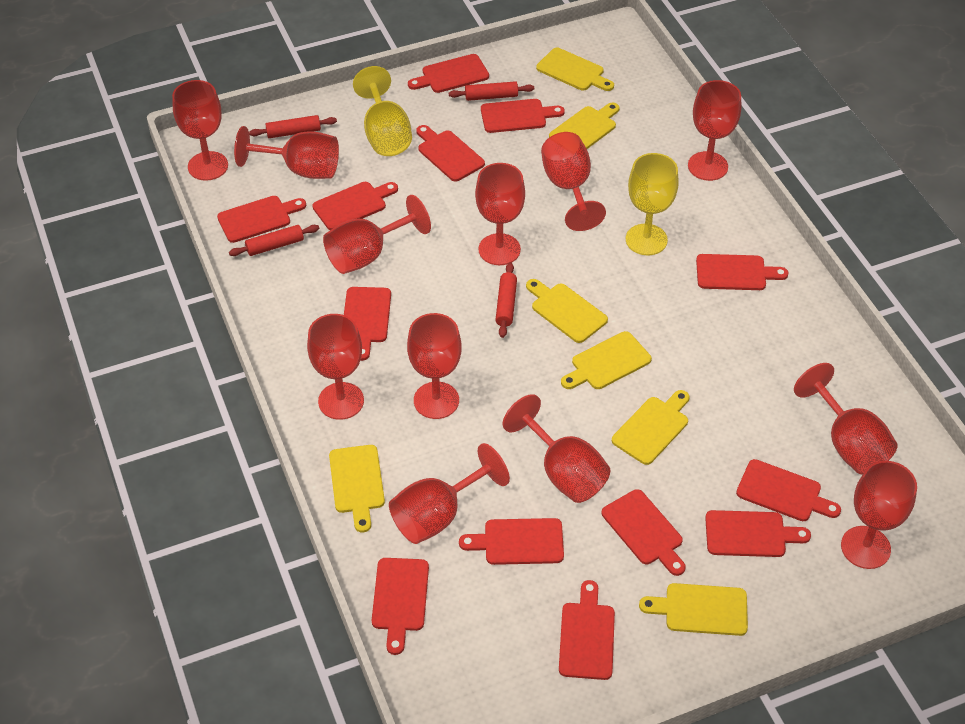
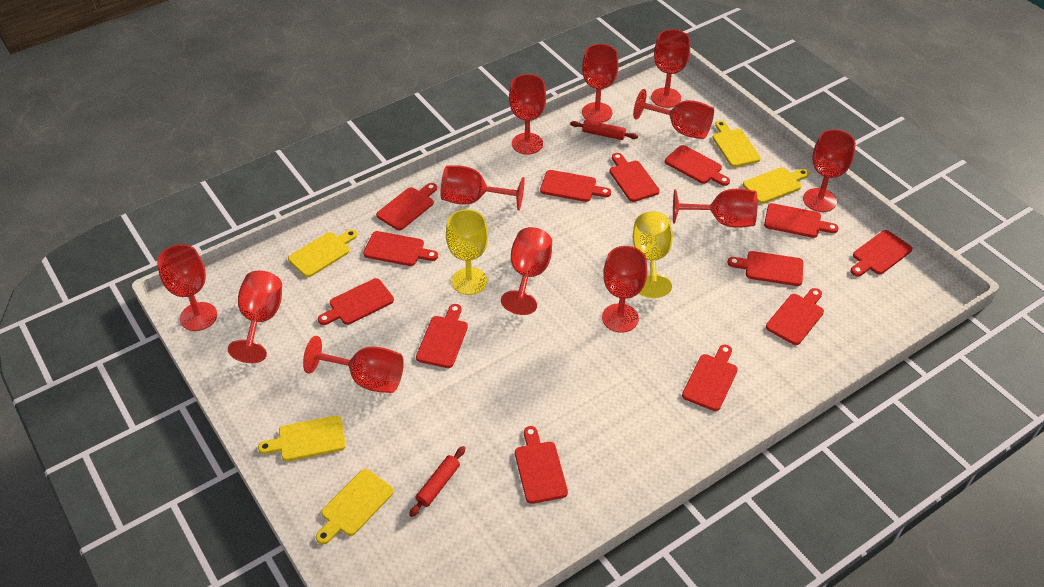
red rolling pin: [229,225,320,256] [249,115,337,138] [449,81,534,101] [495,262,517,338] = 4 -> [409,446,465,517] [570,120,638,140] = 2
yellow cutting board: [329,445,385,533] [526,279,608,343] [536,48,614,91] [549,102,620,149] [561,331,652,389] [612,390,689,465] [639,583,748,636] = 7 -> [258,415,346,461] [288,229,358,277] [316,469,394,545] [712,120,761,167] [743,167,809,204] = 5

